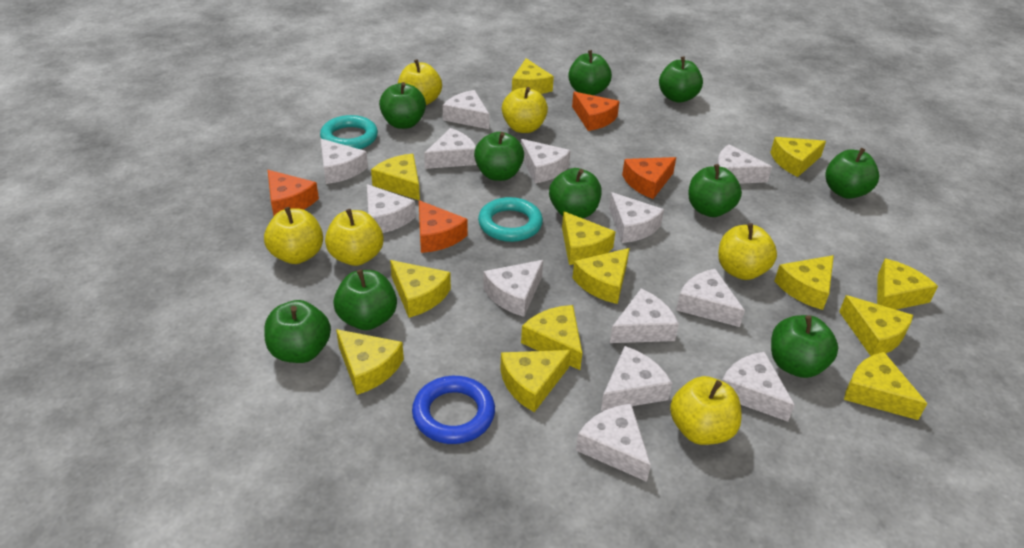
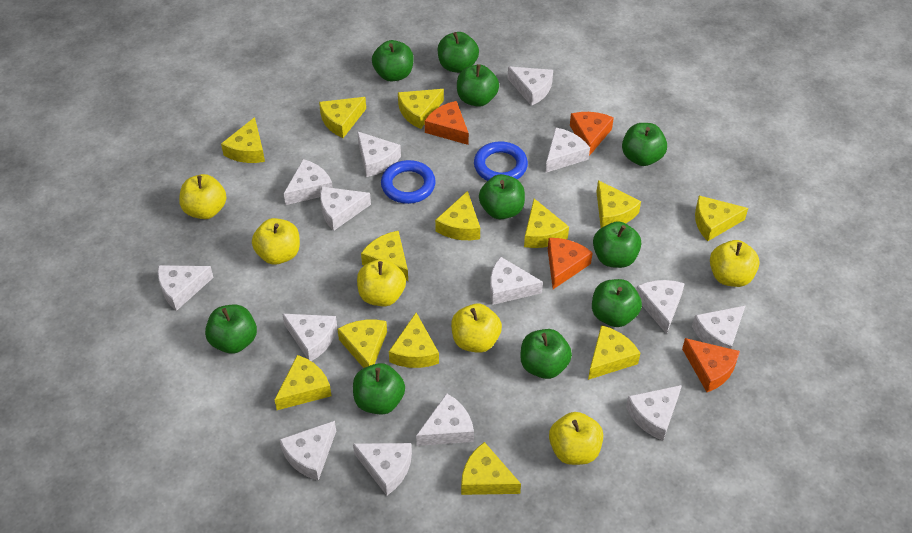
blue ring: [412,376,495,444] = 1 -> [381,160,436,204] [474,141,528,181] = 2
turquoise ring: [320,115,378,149] [478,197,543,242] = 2 -> none = 0
white cheese: [321,139,368,184] [367,184,416,233] [424,128,477,169] [443,90,489,129] [483,260,543,317] [521,139,571,183] [576,404,651,482] [601,346,672,411] [609,192,664,243] [610,288,679,343] [676,269,745,327] [717,144,772,184] [722,352,795,422] = 13 -> [158,265,214,311] [279,421,336,481] [282,314,337,361] [284,159,333,205] [320,187,371,231] [353,443,412,495] [357,131,401,177] [416,393,474,446] [490,257,543,305] [507,66,553,106] [546,127,590,173] [626,385,682,441] [636,280,685,334] [692,305,746,349] = 14

